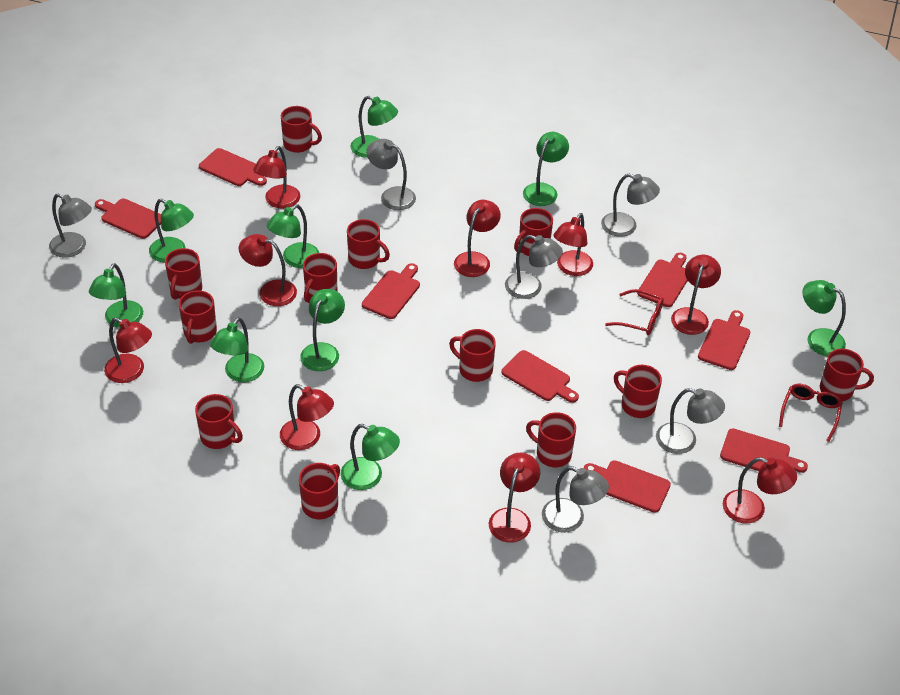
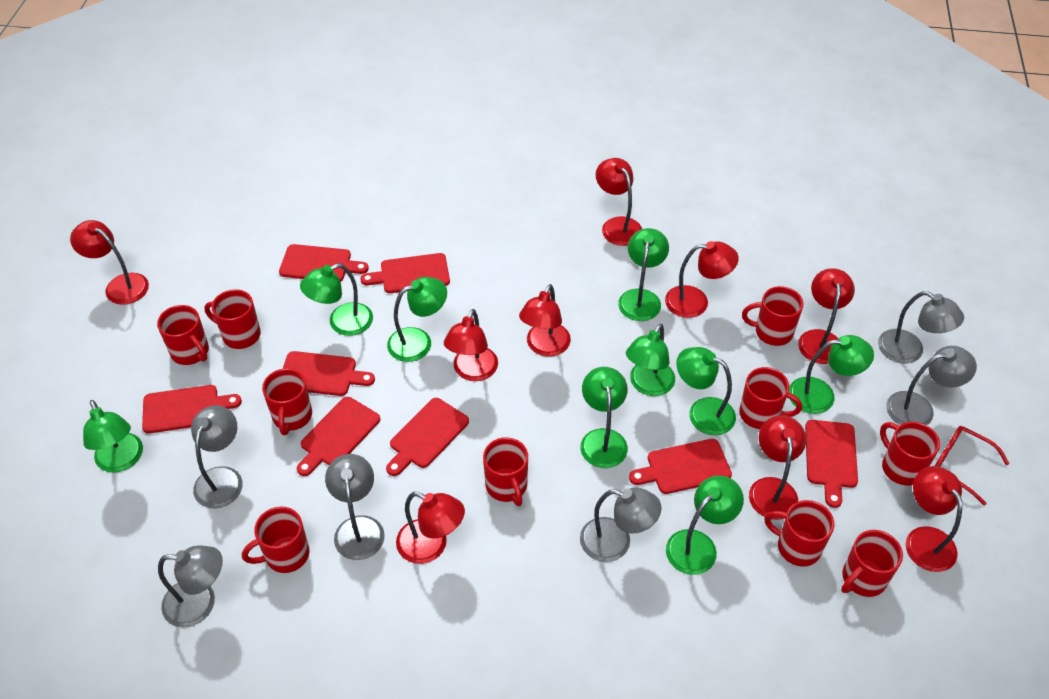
red glasses: [605,289,664,335] [779,384,843,442] = 2 -> [935,426,1010,506] = 1
red mug: [165,248,202,300] [179,290,217,344] [195,394,243,449] [281,106,322,153] [299,463,340,519] [303,253,337,303] [347,219,390,269] [449,329,496,382] [514,208,553,256] [526,412,576,467] [614,365,662,418] [820,349,874,401] = 12 -> [157,305,209,365] [204,289,261,349] [242,507,309,573] [262,368,312,435] [483,437,528,506] [739,367,802,429] [742,286,804,346] [765,500,834,567] [841,530,903,597] [880,422,940,485] = 10

